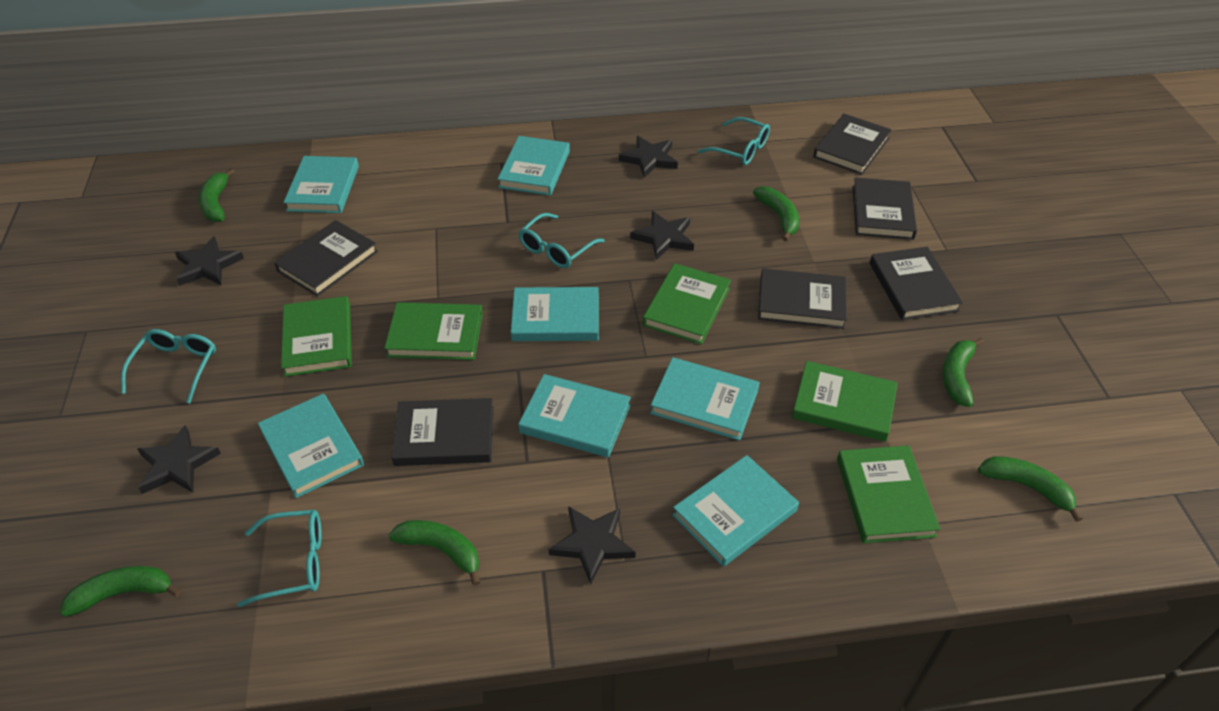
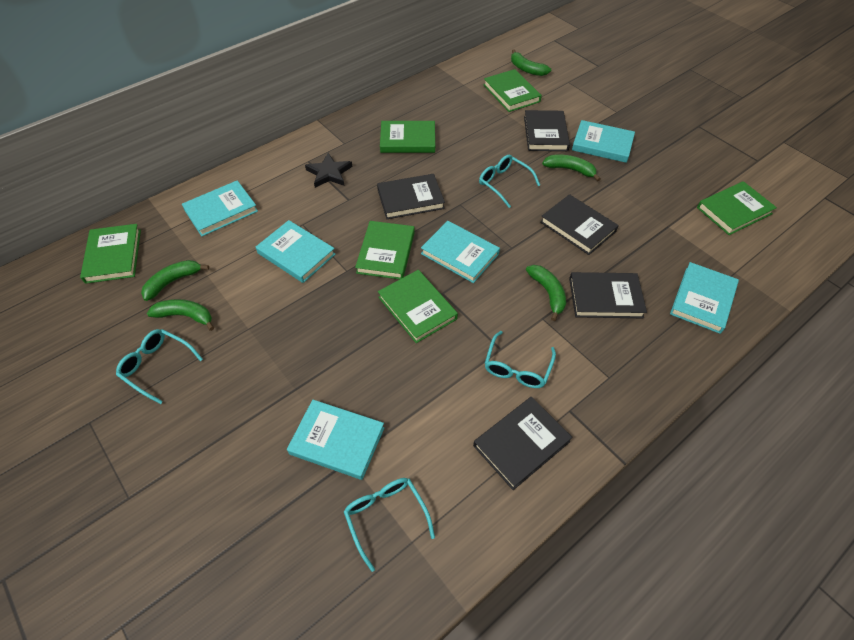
black book: [274,220,378,297] [391,398,494,466] [758,268,847,329] [813,114,892,175] [852,177,917,240] [870,247,963,320] = 6 -> [377,174,445,219] [473,397,572,490] [524,110,570,151] [540,194,619,255] [569,272,647,318] = 5
black star: [138,425,221,494] [175,236,244,286] [548,506,636,585] [619,136,678,178] [630,211,694,260] = 5 -> [305,153,352,188] = 1
green banana: [60,566,181,617] [199,168,235,222] [389,520,480,586] [753,186,799,241] [942,338,984,407] [978,456,1083,522] = 6 -> [141,260,209,301] [147,299,214,331] [511,49,551,76] [526,265,566,321] [542,155,601,181] = 5
green book: [281,296,352,377] [384,302,483,360] [643,263,731,344] [792,361,898,442] [837,445,940,543] = 5 -> [80,224,141,284] [355,221,415,279] [378,270,458,343] [380,121,435,153] [483,69,542,112] [697,181,777,235] = 6
turquoise book: [258,394,364,498] [284,156,359,213] [497,136,570,196] [511,287,599,341] [518,374,631,457] [650,357,760,441] [673,455,799,567] = 7 -> [182,180,258,236] [256,220,336,283] [287,400,384,480] [421,221,500,283] [572,120,635,163] [670,262,739,334] = 6

